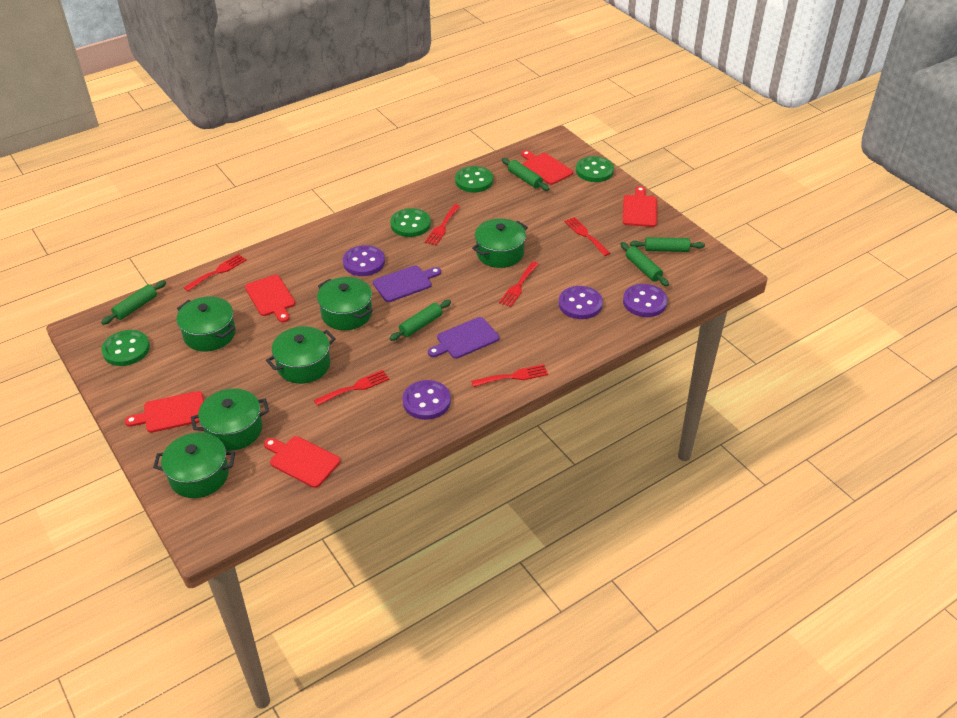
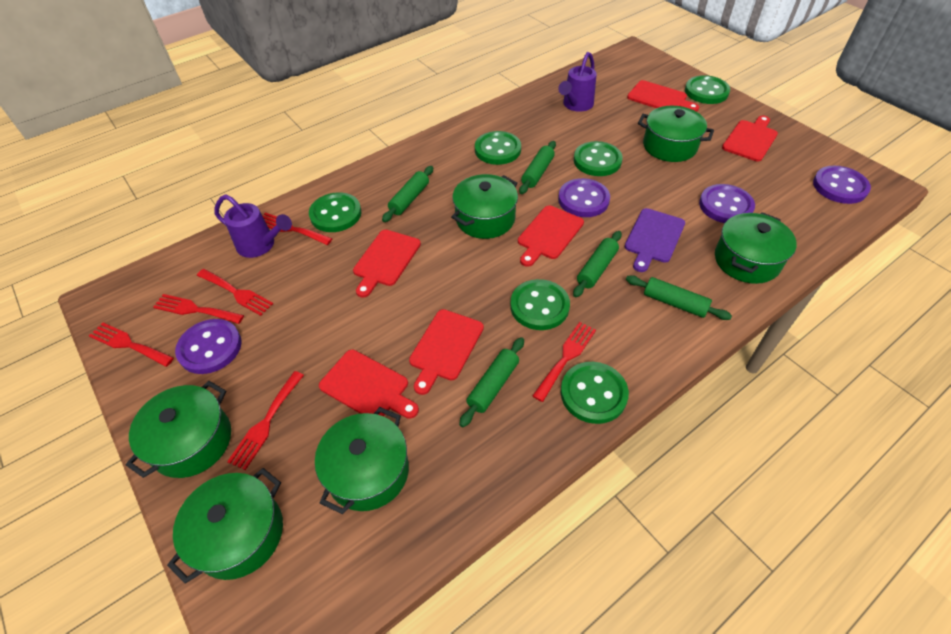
green button: [101,330,150,366] [390,208,431,237] [455,166,493,192] [576,156,614,182] = 4 -> [309,192,361,232] [475,131,521,165] [510,279,570,330] [561,362,629,424] [574,141,623,176] [685,75,730,104] = 6
purple cutting board: [373,265,441,302] [428,317,499,359] = 2 -> [625,208,685,272] = 1
purple watering can: none = 0 -> [214,194,292,258] [558,52,597,112] = 2
red cutting board: [125,391,204,433] [245,275,295,322] [264,436,340,488] [521,150,573,185] [623,186,657,227] = 5 -> [319,350,419,419] [353,230,421,298] [409,309,484,395] [518,205,584,267] [627,80,699,112] [722,116,778,162] = 6

